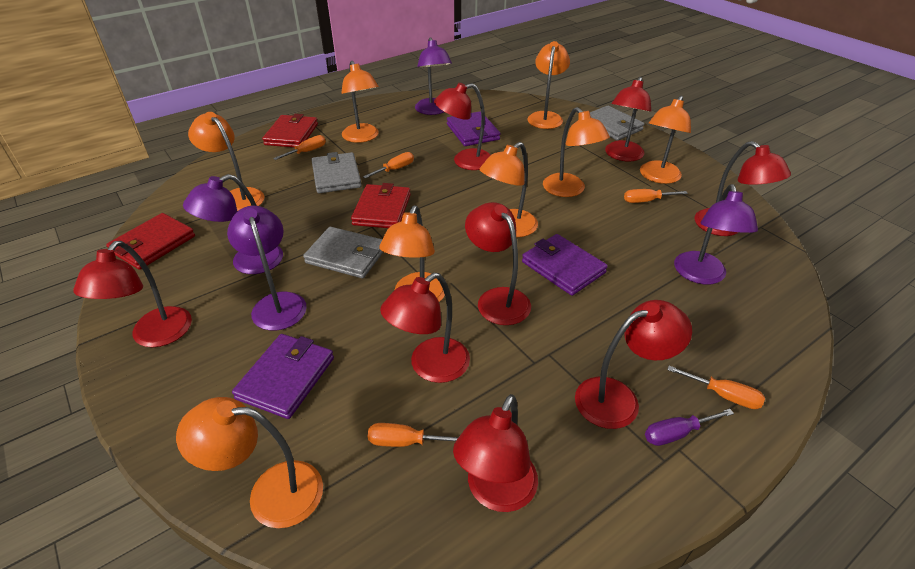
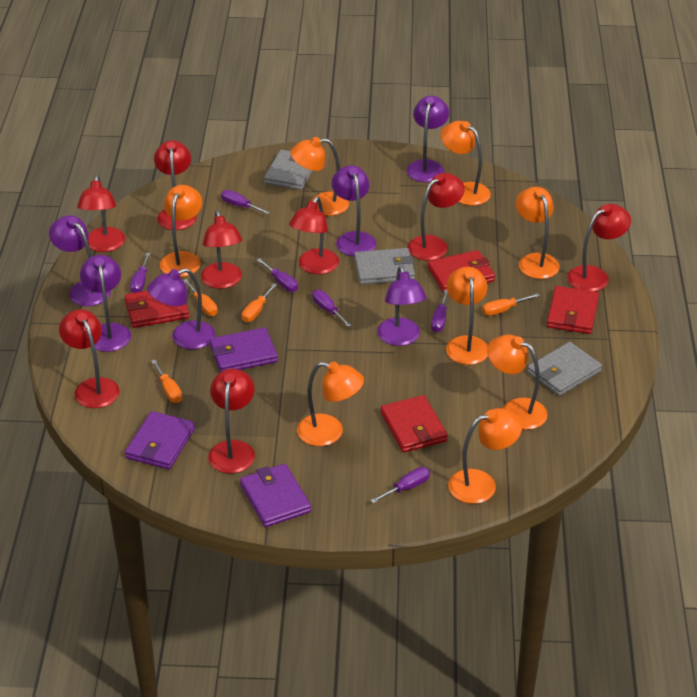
orange screwdriver: [273,135,326,160] [363,152,414,178] [368,423,459,447] [624,189,688,203] [667,366,765,409] = 5 -> [152,360,182,403] [183,279,218,316] [242,283,277,322] [482,293,539,316] = 4
purple lamp: [183,174,283,274] [227,206,307,331] [415,37,452,115] [674,184,758,284] = 4 -> [49,215,111,306] [80,255,131,352] [147,268,215,349] [332,165,376,256] [377,266,427,346] [407,96,449,182] = 6
purple screwdriver: [645,409,734,446] = 1 -> [130,253,151,293] [221,190,270,214] [257,258,298,292] [312,290,352,327] [371,467,430,503] [431,290,448,332] = 6
red wallet: [106,213,195,270] [262,114,318,148] [351,183,411,228] = 3 -> [125,291,189,328] [381,395,448,453] [428,250,495,293] [547,286,599,334] = 4

